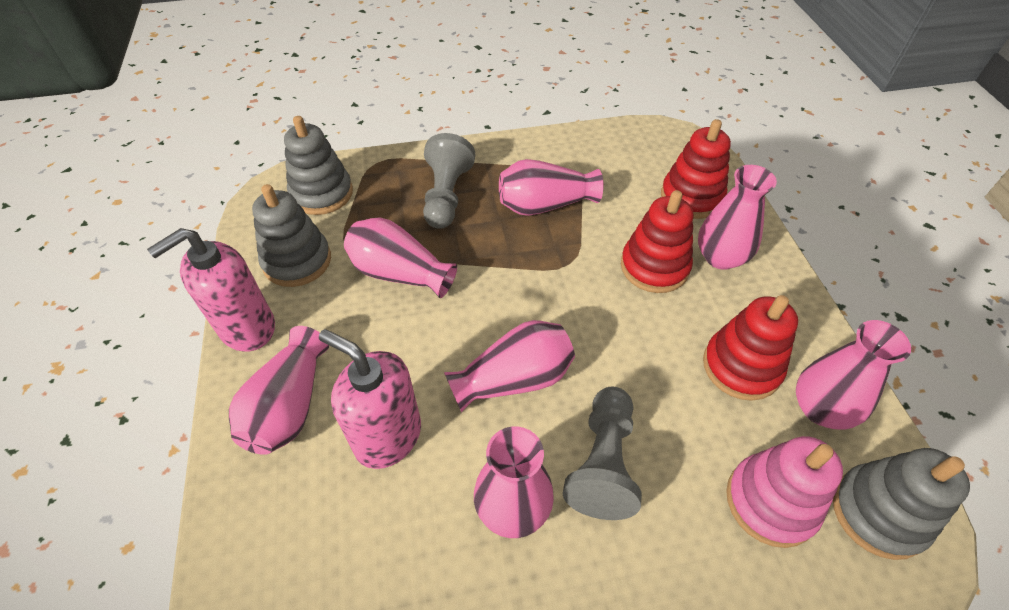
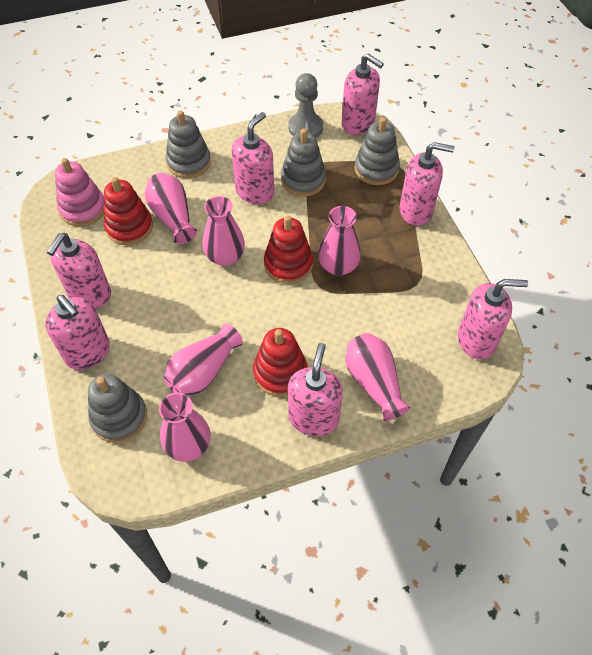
grey pawn: [423,133,475,229] [563,387,642,520] = 2 -> [288,73,323,138] = 1
grey stacking toy: [252,184,331,287] [284,116,353,215] [833,448,970,560] = 3 -> [88,374,147,443] [166,110,211,179] [281,128,326,197] [354,117,400,185] = 4
pink soap dispenser: [147,228,275,352] [319,329,421,469] = 2 -> [45,295,110,370] [47,233,111,308] [231,112,274,204] [288,343,343,436] [341,53,384,135] [400,142,454,226] [458,279,528,359] = 7
pink vase: [229,326,329,455] [344,217,457,298] [444,320,575,412] [474,426,554,538] [499,159,604,216] [698,165,777,270] [796,320,911,430] = 7 -> [145,173,197,244] [159,393,211,462] [164,323,243,396] [203,196,245,266] [318,206,361,276] [345,333,411,421] = 6

